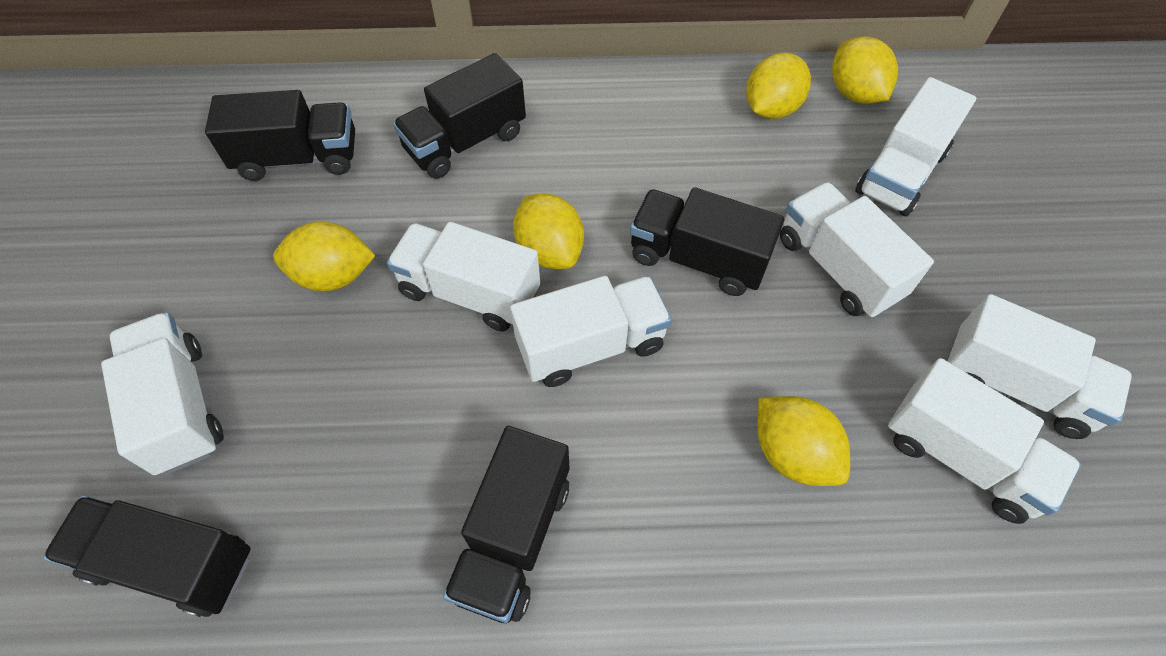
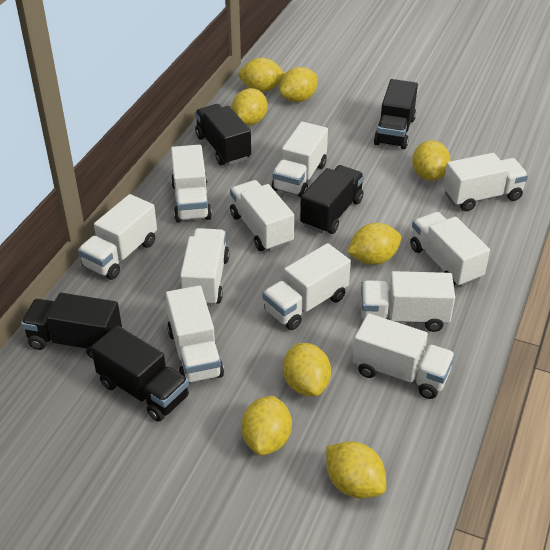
white truck: [101,312,224,475] [387,222,540,331] [510,276,671,387] [780,182,934,318] [855,77,976,216] [888,358,1081,524] [947,294,1132,439] = 7 -> [78,194,157,280] [166,285,224,383] [171,145,212,222] [180,228,230,306] [230,180,294,251] [263,243,351,330] [272,122,328,198] [353,313,455,399] [361,271,455,332] [410,212,490,287] [443,153,528,211] = 11
yellow lemon: [273,221,375,291] [513,193,584,269] [746,53,811,119] [758,396,850,486] [832,37,898,104] = 5 -> [232,88,267,126] [238,58,285,92] [241,396,292,455] [280,67,318,102] [283,343,331,397] [326,441,386,498] [347,223,401,265] [412,140,451,181] = 8

